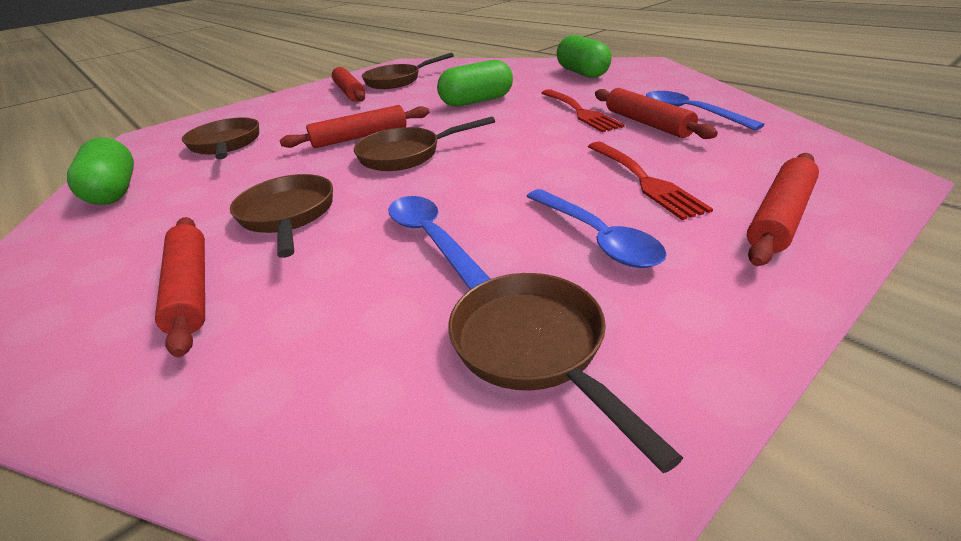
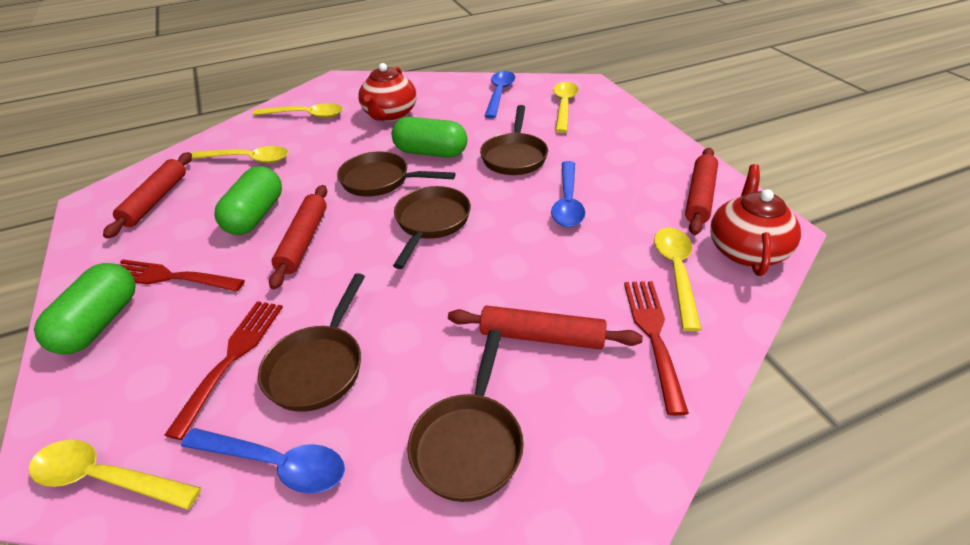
red fork: [541,89,625,132] [588,142,713,220] = 2 -> [118,259,245,292] [164,301,283,440] [624,281,689,416] = 3
red rolling pin: [155,217,205,358] [279,105,429,148] [332,67,366,102] [595,88,718,139] [747,153,819,266] = 5 -> [103,152,192,238] [269,185,327,289] [448,305,643,350] [685,148,718,235] = 4
red teapot: none = 0 -> [358,63,417,122] [710,164,801,276] = 2
yellow spoon: none = 0 -> [29,440,201,510] [191,146,288,163] [253,103,343,118] [553,82,578,133] [654,228,702,331] = 5

